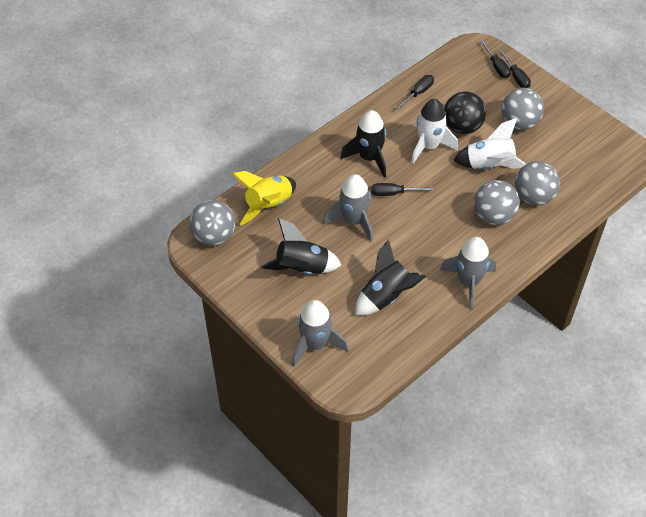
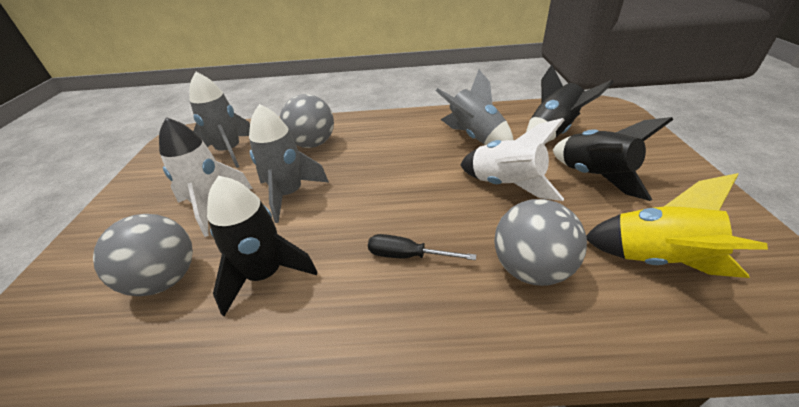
black ball: [444,92,486,134] = 1 -> none = 0
black screwdriver: [371,183,433,196] [396,75,434,110] [480,40,511,78] [499,49,531,88] = 4 -> [368,234,476,260] = 1
grey ball: [189,200,235,246] [474,180,519,225] [501,88,544,130] [515,161,560,206] = 4 -> [93,214,193,296] [280,94,334,148] [494,199,587,286] = 3

